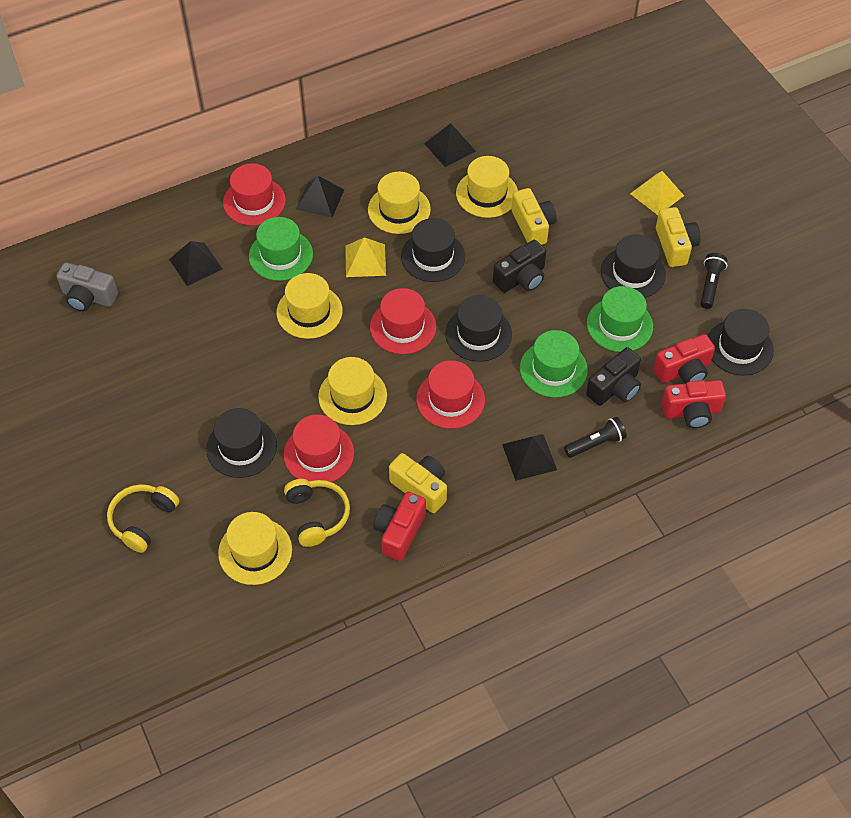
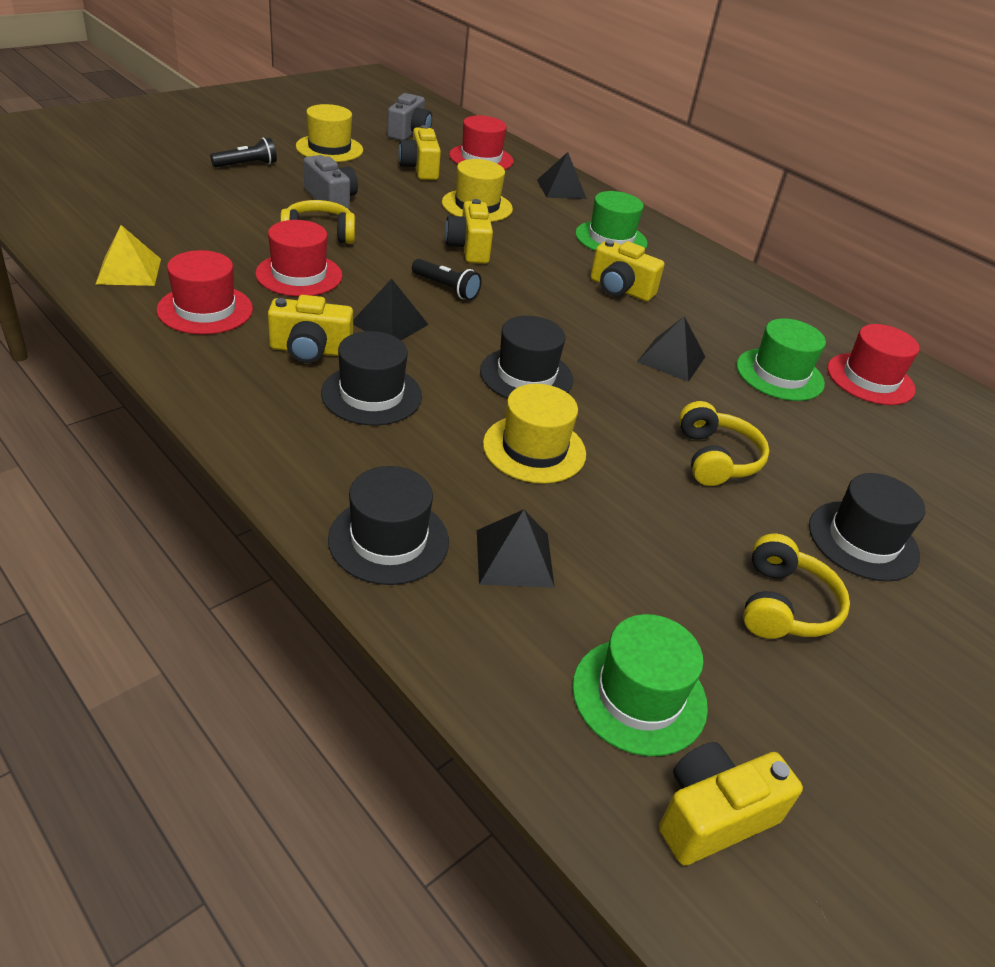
black camera: [493,240,546,293] [586,347,641,406] = 2 -> none = 0
black hat: [206,408,277,478] [401,218,465,282] [445,295,512,362] [601,235,666,298] [708,309,774,376] = 5 -> [321,331,422,425] [328,466,449,585] [480,316,573,399] [809,473,925,581] = 4
grey camera: [56,262,118,312] = 1 -> [303,155,358,214] [387,93,432,140] = 2
red camera: [373,492,426,561] [653,334,715,383] [661,380,726,428] = 3 -> none = 0
yellow camera: [389,453,447,513] [512,188,557,245] [656,207,701,267] = 3 -> [268,295,353,363] [398,125,441,180] [445,199,493,264] [590,240,664,301] [659,742,803,866] = 5
yellow hat: [218,512,292,585] [277,273,343,339] [318,357,387,425] [368,172,431,234] [456,156,518,218] = 5 -> [296,104,363,162] [442,159,513,222] [483,384,586,484] = 3
yellow headphones: [107,484,179,553] [284,479,350,547] = 2 -> [280,200,355,244] [679,401,769,486] [743,534,850,639] = 3
yellow pyramid: [345,237,386,277] [630,171,684,215] = 2 -> [96,225,161,286] = 1

